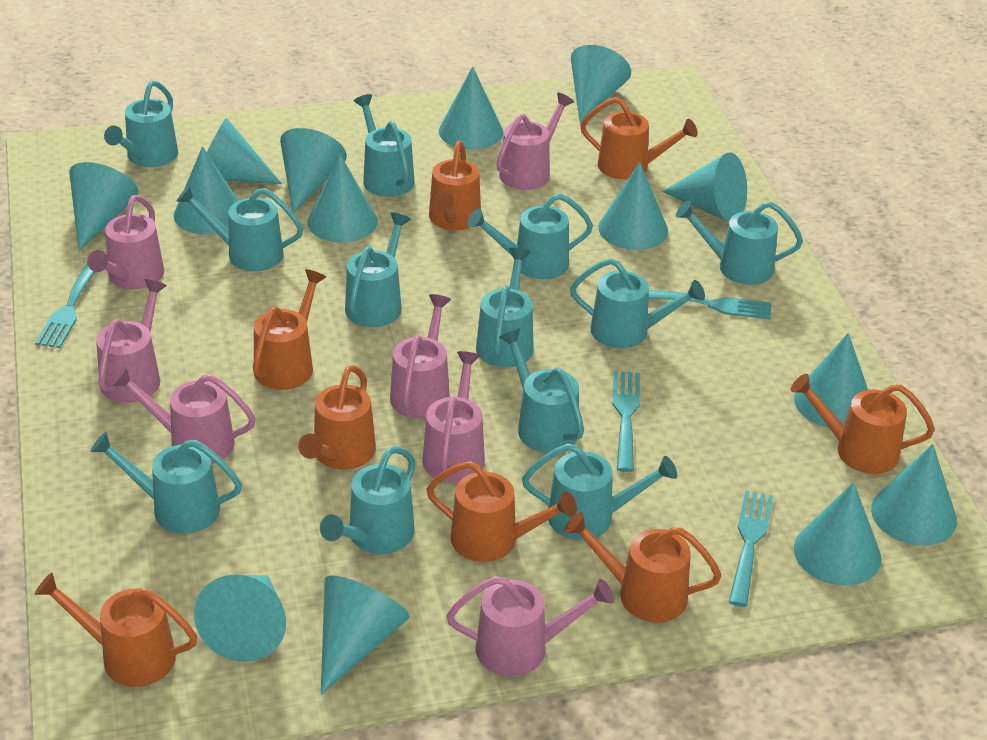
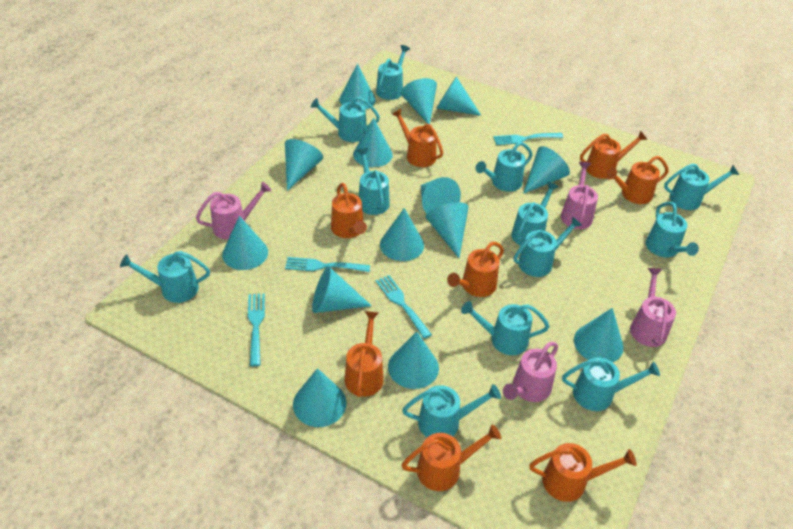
pink watering can: [87,195,164,289] [96,279,167,403] [111,367,256,464] [390,294,451,419] [422,351,485,483] [446,576,614,677] [496,92,574,190] = 7 -> [196,182,271,239] [503,342,558,402] [561,162,598,229] [630,268,676,347] = 4

